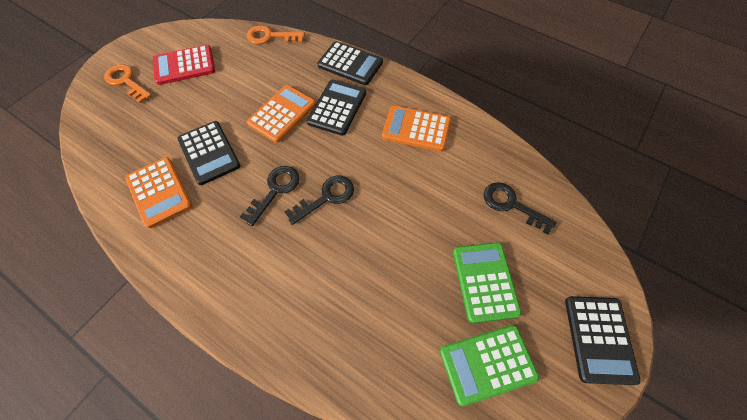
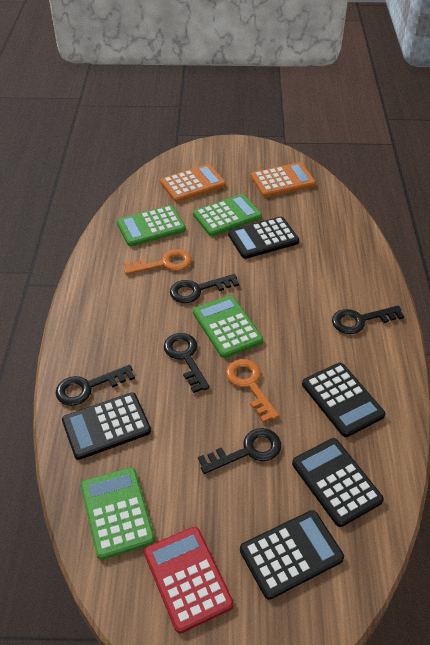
black calculator: [177,121,240,185] [307,80,366,136] [317,41,383,85] [565,296,641,385] = 4 -> [62,393,151,460] [228,216,299,259] [240,510,344,600] [292,438,384,527] [302,363,385,437] = 5
black key: [240,166,299,226] [284,176,354,225] [484,182,557,235] = 3 -> [56,365,135,406] [164,333,210,393] [170,274,239,303] [198,428,281,474] [332,306,405,334] = 5
green calculator: [440,325,539,406] [453,242,522,323] = 2 -> [81,467,155,560] [117,205,186,247] [193,194,262,236] [193,295,263,358] = 4
orange calculator: [125,157,192,229] [247,85,316,143] [382,106,451,152] = 3 -> [160,164,226,202] [251,162,316,197] = 2

